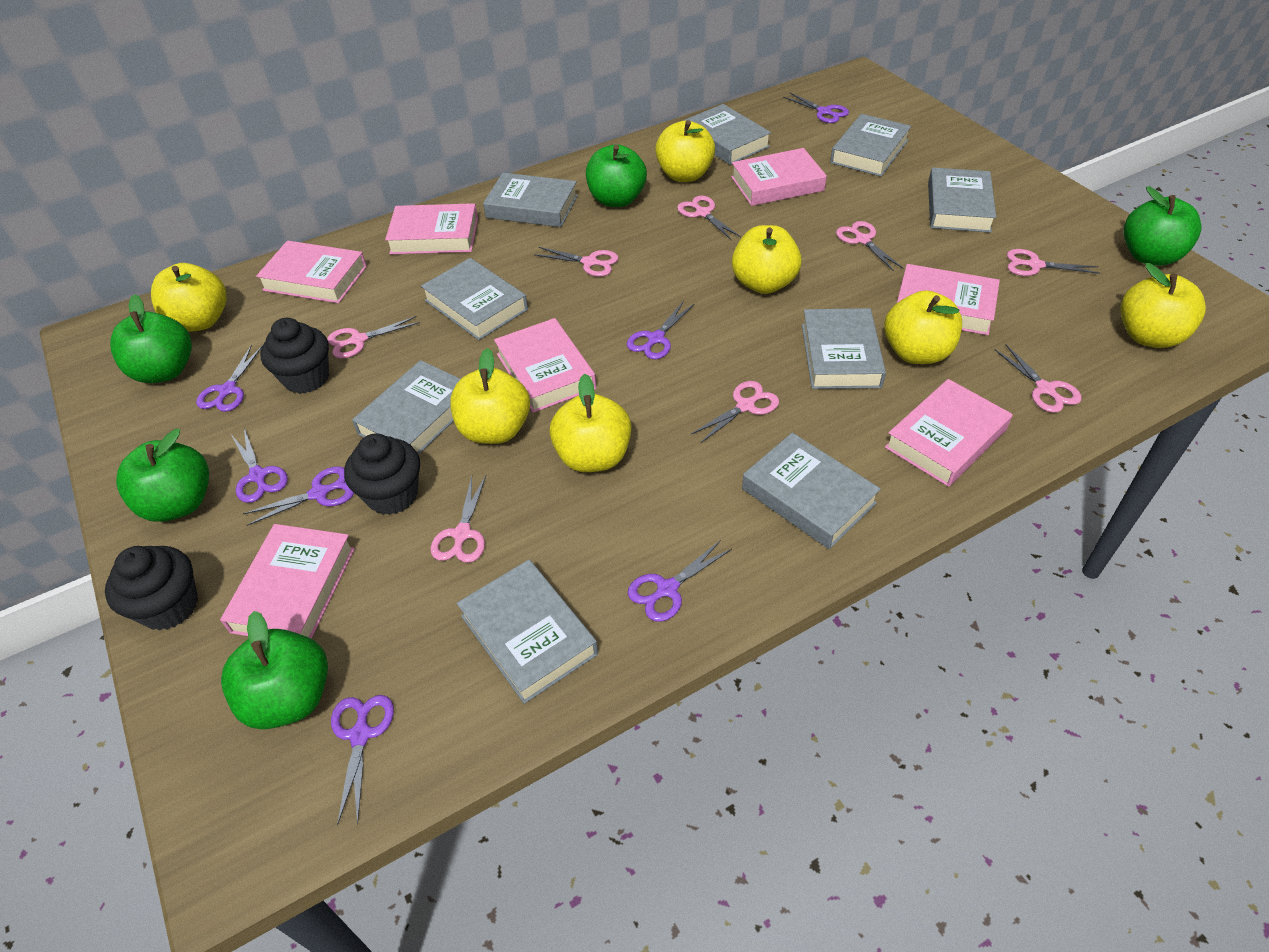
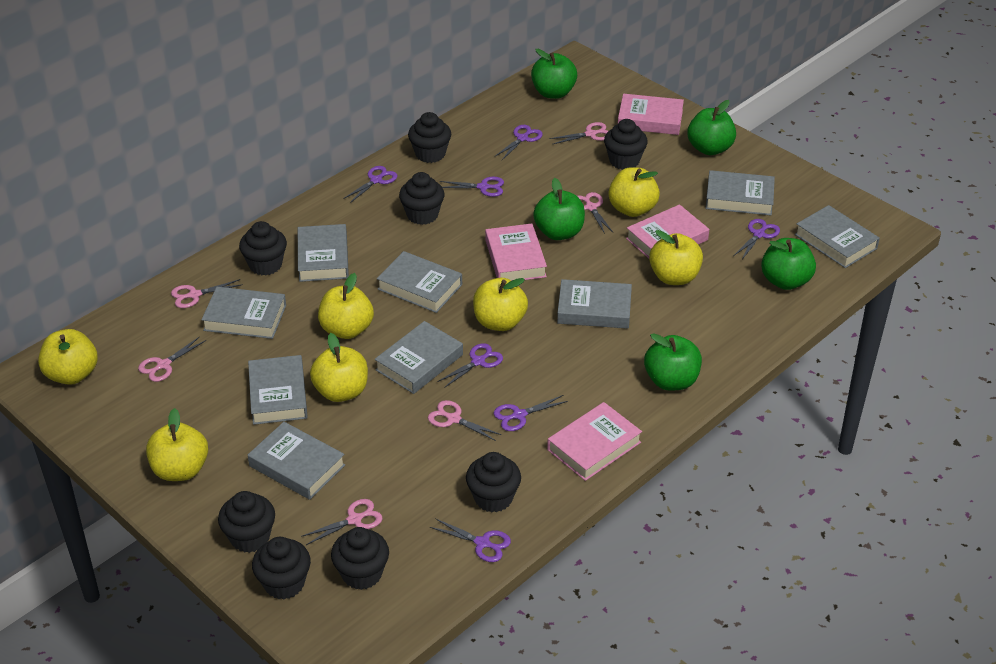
black cupcake: [105,546,198,630] [260,318,329,394] [344,433,420,515] = 3 -> [218,491,275,553] [239,221,287,275] [252,537,311,599] [331,527,389,590] [399,172,445,225] [408,112,451,163] [466,452,521,513] [604,119,648,170] = 8
pink book: [220,524,355,639] [256,241,367,303] [385,203,478,254] [494,318,596,413] [731,148,827,206] [885,379,1013,487] [897,264,1000,335] = 7 -> [485,223,547,281] [547,402,642,481] [618,94,684,135] [626,204,709,258] = 4
pink scissors: [327,316,420,358] [430,476,486,563] [534,247,618,277] [677,196,741,240] [691,381,779,444] [836,221,903,272] [995,345,1081,413] [1007,249,1100,276] = 8 -> [138,336,206,382] [171,279,243,308] [301,499,382,545] [428,400,502,441] [549,122,608,145] [577,192,613,234] = 6

